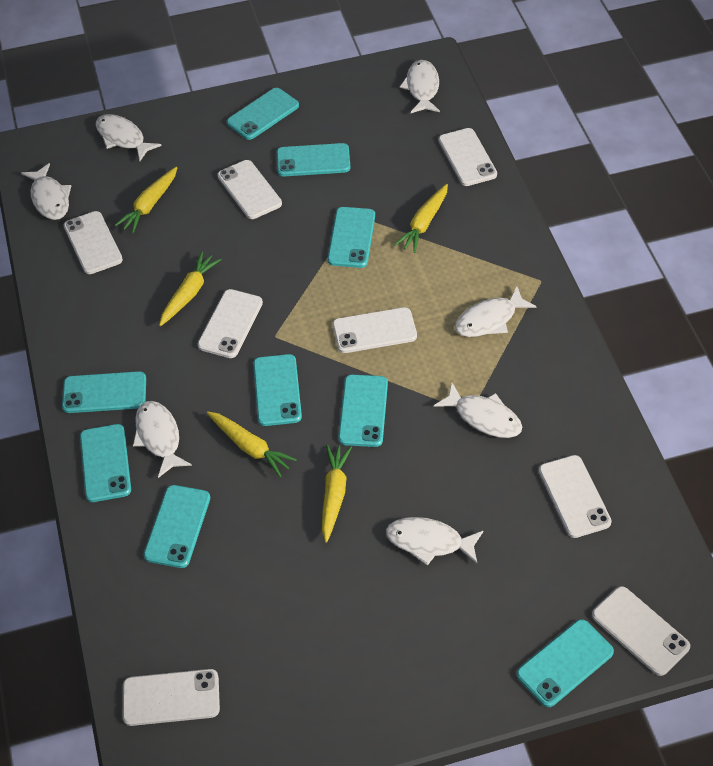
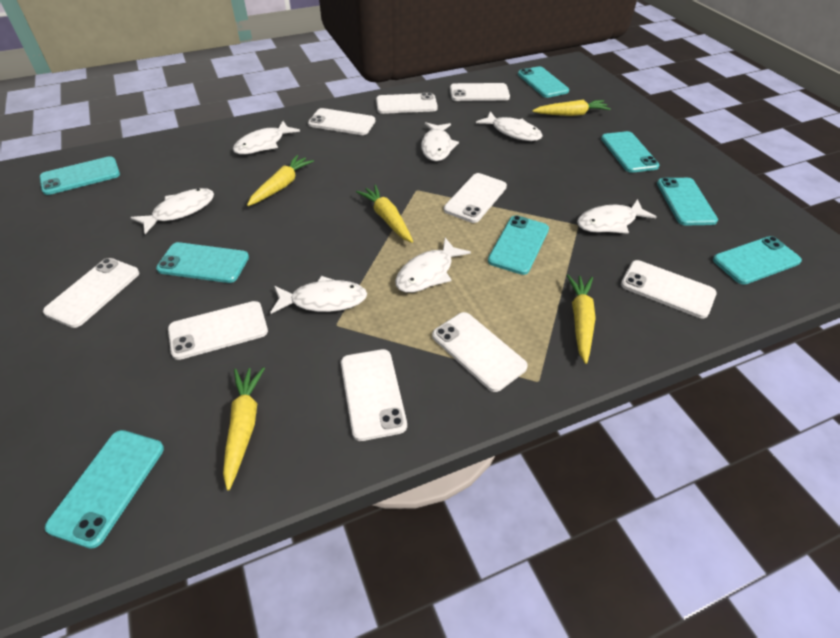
turquoise phone: [62,371,146,413] [80,424,131,502] [144,485,210,568] [227,88,299,140] [253,354,302,426] [277,143,350,177] [328,207,375,268] [338,374,388,447] [516,619,614,707] = 9 -> [40,156,120,195] [45,430,164,549] [156,242,249,283] [488,215,549,275] [518,66,569,98] [601,131,659,173] [657,178,718,225] [713,236,802,285] = 8
white phone: [64,211,123,274] [123,669,220,726] [198,289,263,358] [217,160,282,219] [333,307,417,353] [438,128,497,186] [539,455,612,538] [592,586,690,676] = 8 -> [43,258,139,328] [168,301,268,360] [308,108,375,135] [341,349,407,441] [376,93,438,114] [432,312,528,392] [444,173,507,223] [450,83,510,101] [621,260,717,318] = 9

